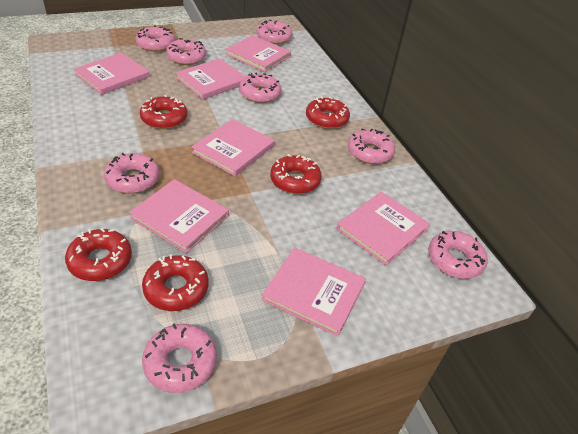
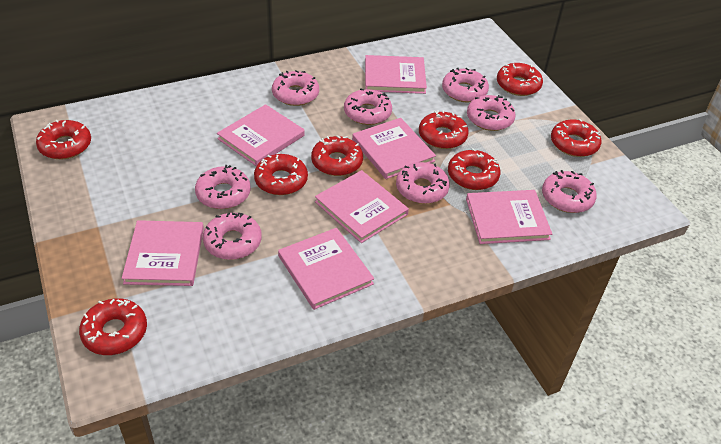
red donut: [65,228,132,281] [140,95,187,129] [142,254,209,311] [270,154,322,194] [306,96,350,129] = 5 -> [36,120,91,159] [79,298,147,355] [254,154,308,195] [311,135,363,176] [419,110,469,149] [448,148,500,190] [497,63,543,96] [551,119,602,157] = 8

